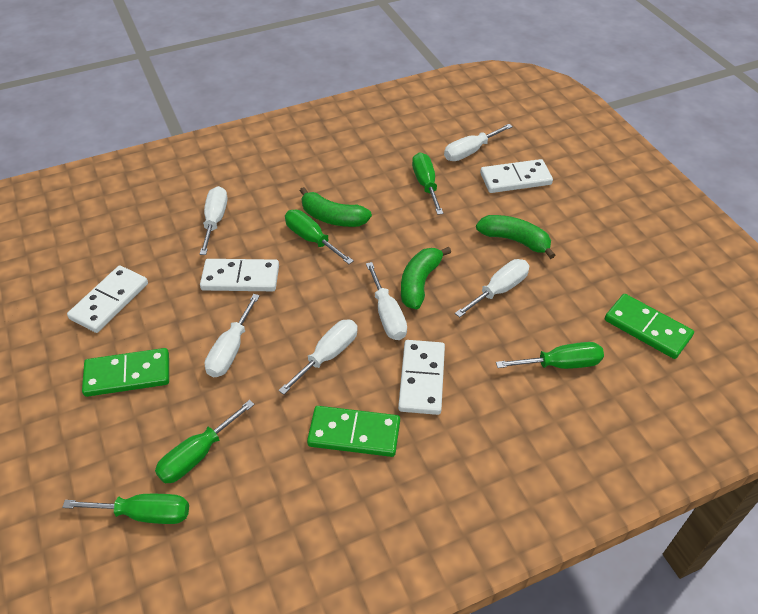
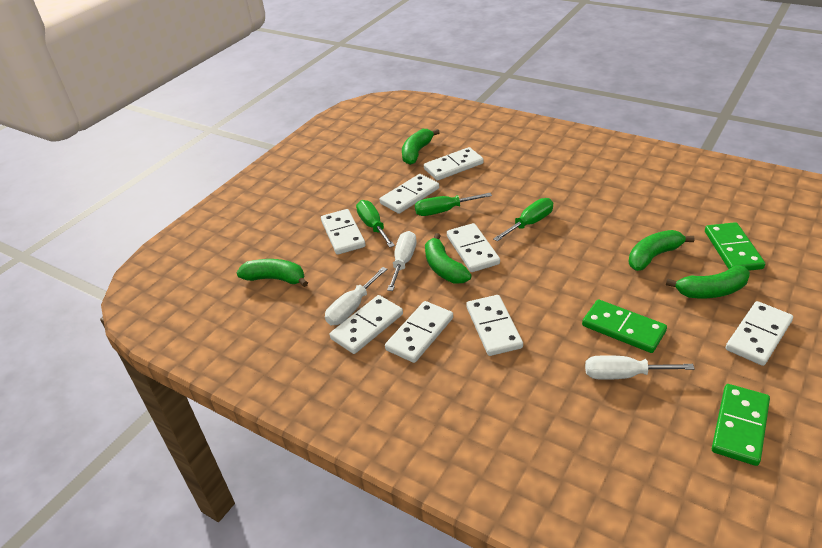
green banana: [300,187,372,227] [401,247,451,309] [476,215,555,259] = 3 -> [237,259,308,287] [402,129,440,165] [425,233,471,283] [628,230,694,271] [666,265,750,298] = 5
green screwdriver: [62,494,189,524] [155,400,255,483] [285,210,354,264] [412,153,443,215] [496,342,604,369] = 5 -> [356,200,395,248] [415,193,492,216] [493,198,553,242] = 3
white domino: [67,265,148,333] [200,259,279,291] [398,340,445,415] [480,159,553,193] = 4 -> [321,209,366,255] [330,295,403,354] [380,174,439,214] [385,301,453,363] [424,147,484,181] [447,223,500,272] [466,295,523,356] [726,301,793,366] = 8
white screwdriver: [200,186,227,255] [205,294,260,377] [278,320,358,395] [366,262,407,340] [444,124,513,161] [455,259,529,318] = 6 -> [325,267,387,325] [387,231,417,291] [585,355,695,380] = 3

